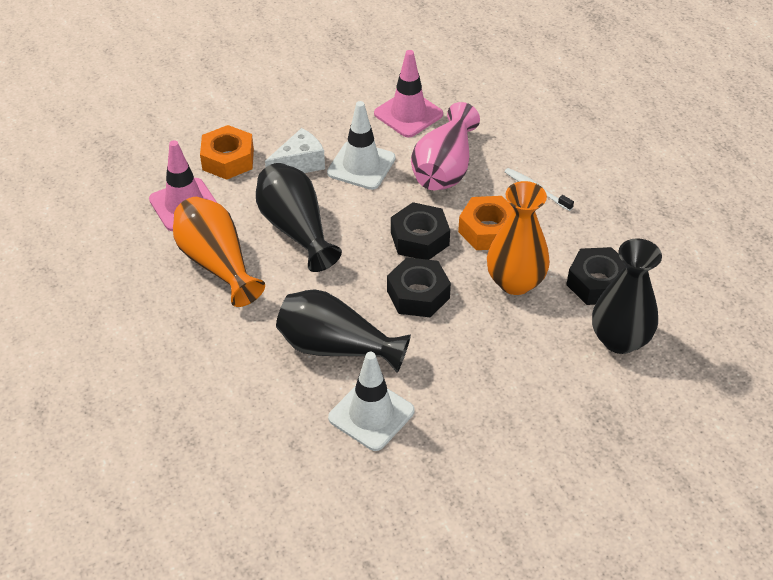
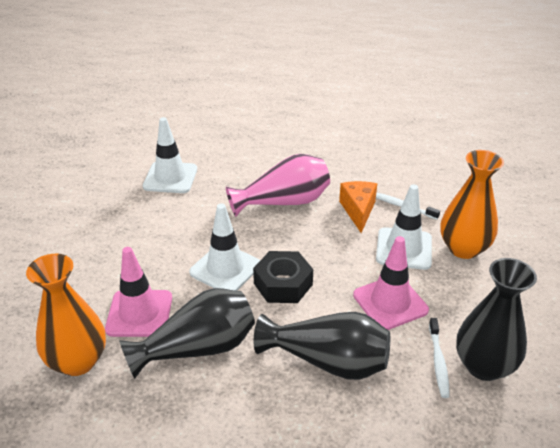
black nut: [387,257,451,318] [391,202,450,260] [566,247,625,305] = 3 -> [253,251,313,303] = 1
orange cheese: none = 0 -> [339,181,377,233] = 1
orange nut: [200,125,254,180] [458,196,513,250] = 2 -> none = 0
white cheese: [265,128,325,173] = 1 -> none = 0
white toothbrush: [504,168,574,211] = 1 -> [376,192,440,220] [429,318,450,398] = 2
white traffic cone: [327,101,396,190] [328,352,415,451] = 2 -> [143,117,197,193] [189,203,260,291] [376,184,432,270] = 3

